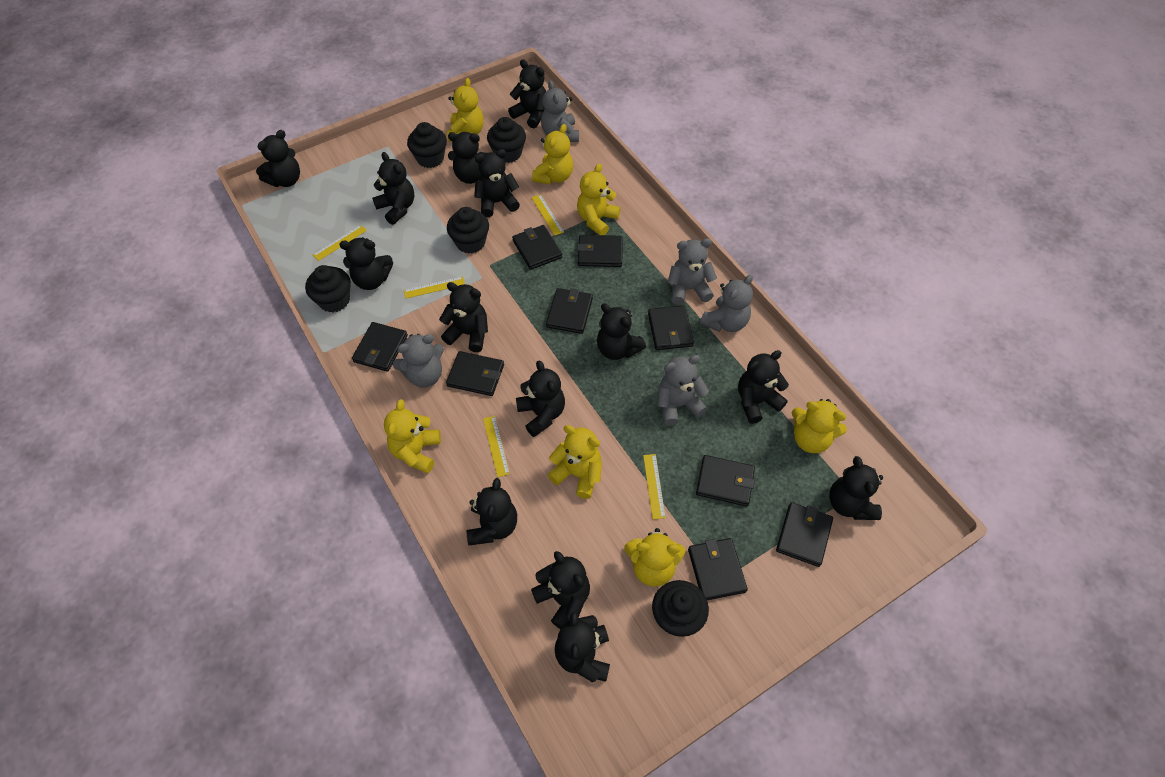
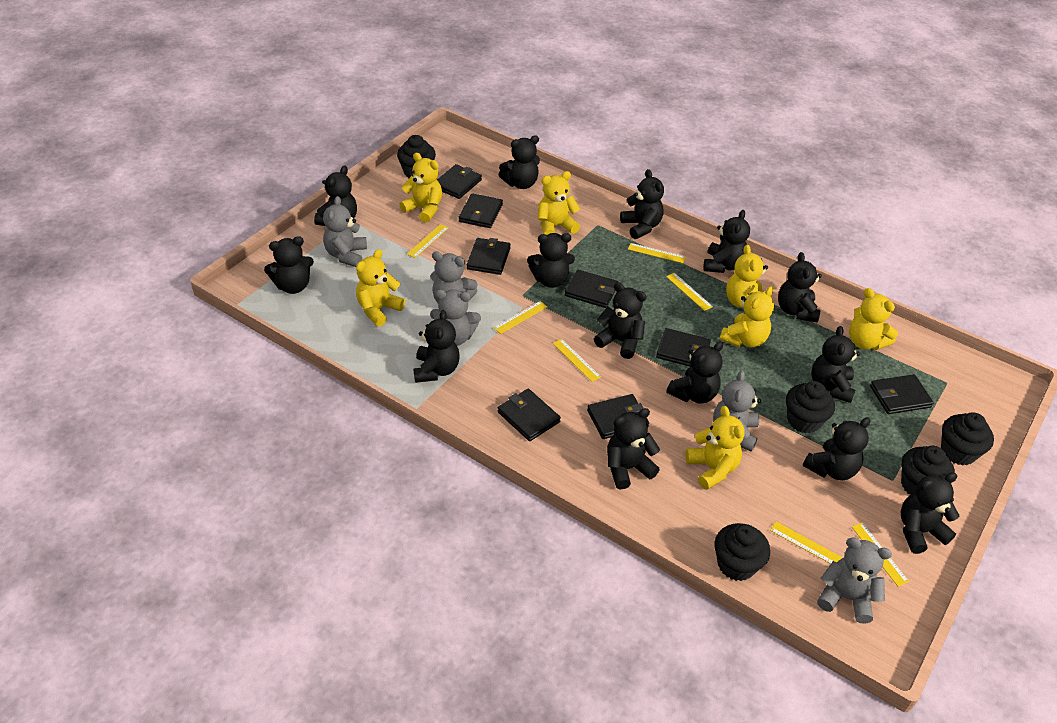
black wallet: [352,322,408,372] [446,351,504,396] [512,225,562,270] [546,288,593,334] [577,235,623,267] [648,306,694,350] [688,538,748,600] [696,455,755,506] [776,502,833,567] = 9 -> [437,164,482,199] [459,193,503,228] [467,238,511,275] [497,389,561,441] [565,270,618,308] [587,394,649,439] [656,328,711,367] [870,374,934,414] = 8
yellow ruler: [313,225,367,261] [404,276,465,299] [483,416,510,477] [531,194,564,235] [643,454,666,519] = 5 -> [407,224,449,258] [494,301,547,334] [553,339,601,382] [628,243,686,263] [666,273,713,311] [770,521,843,564] [852,522,909,587] = 7

